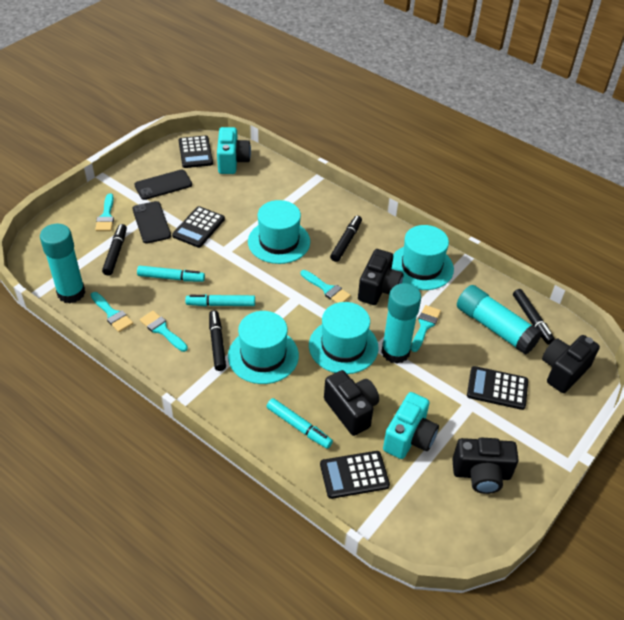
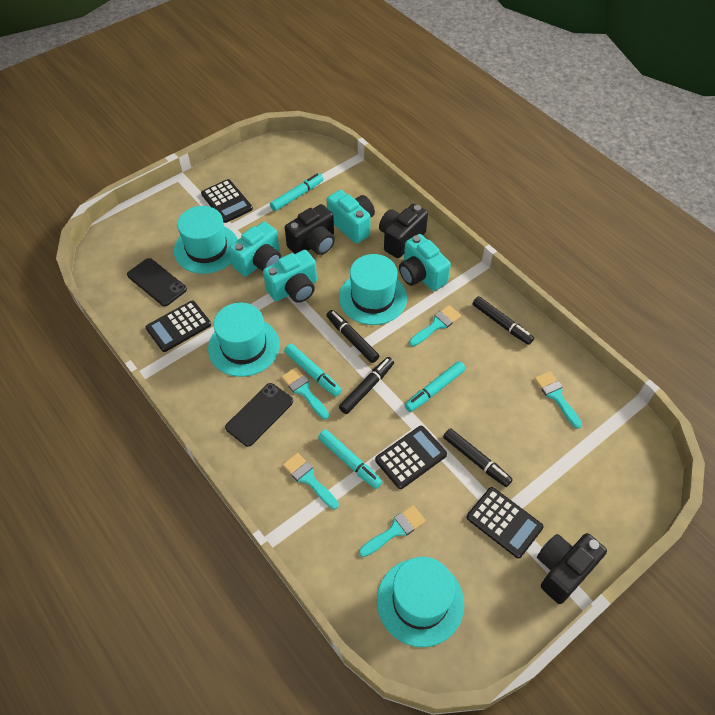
black camera: [324,370,379,436] [358,249,403,305] [452,438,519,494] [542,335,600,393] = 4 -> [285,204,335,255] [379,204,428,258] [537,533,607,604] = 3
turquoise camera: [217,127,251,174] [383,392,439,459] = 2 -> [229,222,281,277] [263,250,317,303] [327,190,375,244] [399,234,451,291] = 4
turquoise glue stick: [40,224,85,303] [381,283,421,364] [457,285,542,355] = 3 -> none = 0
turquoise marker: [137,266,205,282] [185,294,255,307] [266,398,333,449] = 3 -> [270,173,324,211] [284,344,342,397] [318,430,382,489] [405,361,466,412] = 4

